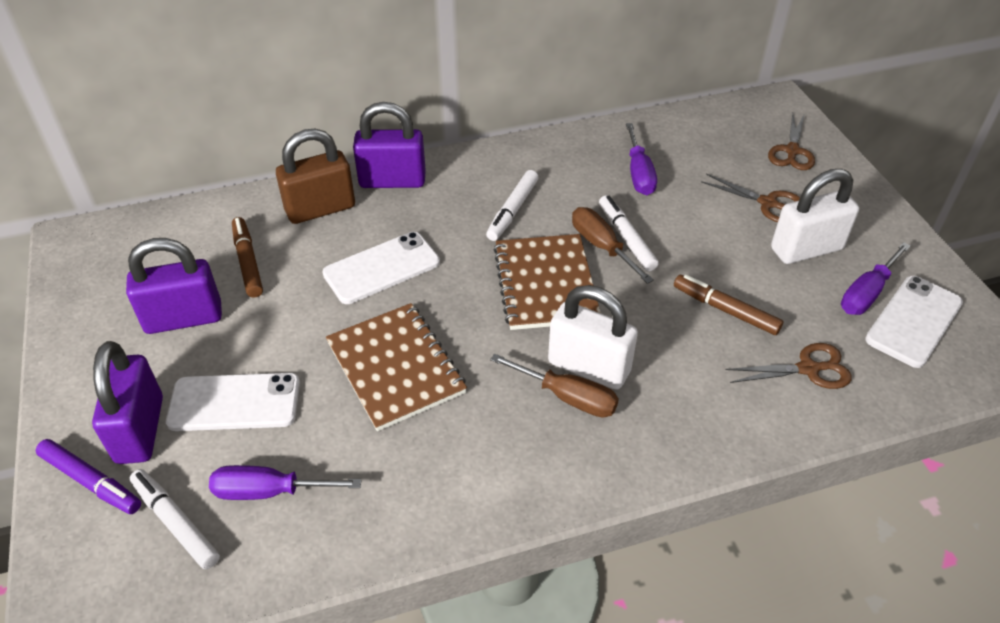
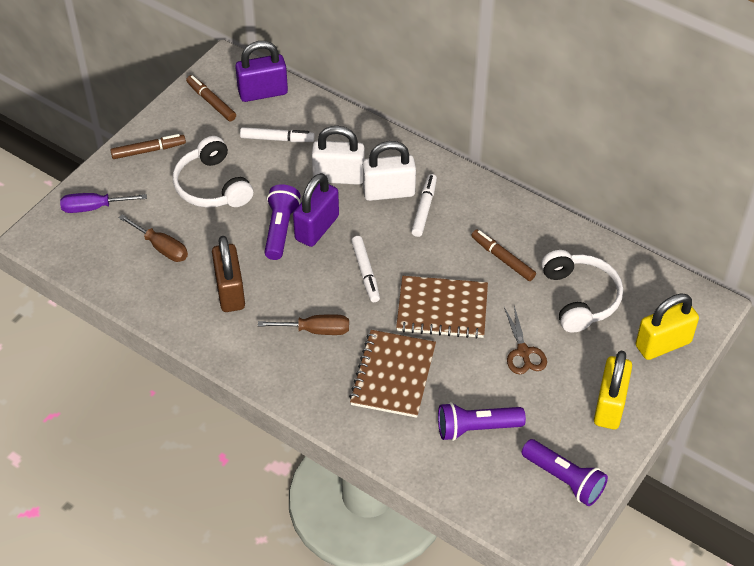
brown marker: [232,217,263,298] [674,275,783,335] = 2 -> [110,134,186,159] [186,75,236,121] [471,229,536,281] = 3
brown scissors: [701,174,800,222] [726,343,852,389] [768,113,815,170] = 3 -> [504,306,547,374] = 1
purple flashlight: none = 0 -> [264,184,301,260] [438,402,526,441] [522,439,608,506] = 3
purple marker: [36,439,141,514] = 1 -> none = 0
purple padlock: [92,341,163,464] [126,238,222,334] [353,102,426,188] = 3 -> [235,41,288,102] [293,173,339,247] = 2
purple screwdriver: [209,465,362,500] [626,123,657,195] [841,242,910,315] = 3 -> [60,193,147,213] = 1
white headphones: none = 0 -> [173,136,253,208] [541,250,623,333] = 2
white phone: [166,373,300,431] [322,232,440,304] [865,276,963,368] = 3 -> none = 0
yellow padlock: none = 0 -> [594,351,632,429] [636,293,699,360] = 2

